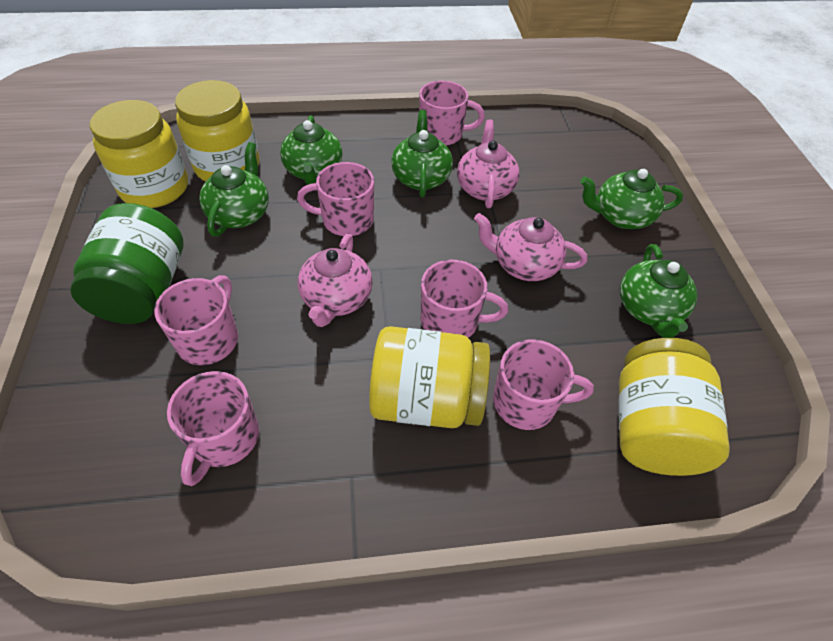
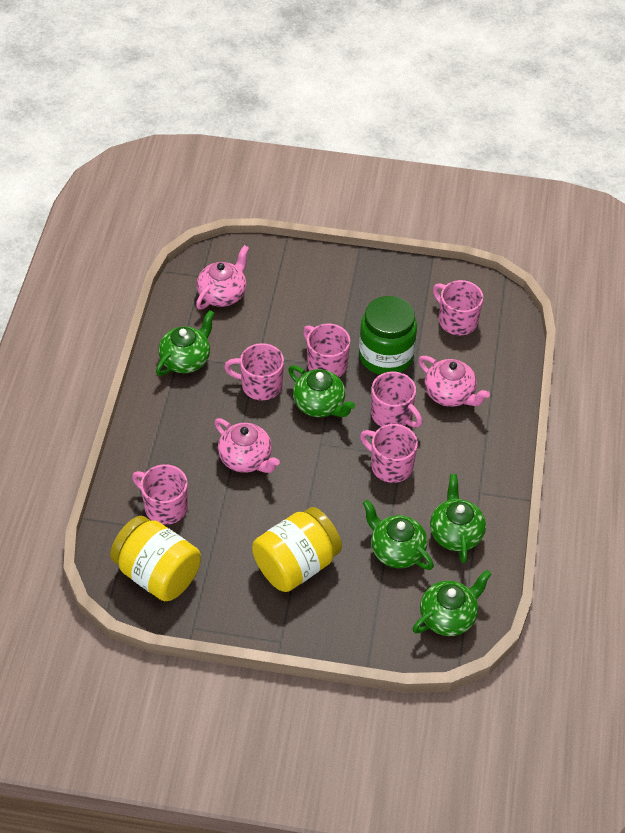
yellow jar: [90,100,188,208] [175,80,260,182] [369,326,490,428] [618,338,729,476] = 4 -> [110,516,201,601] [252,507,342,592] = 2

